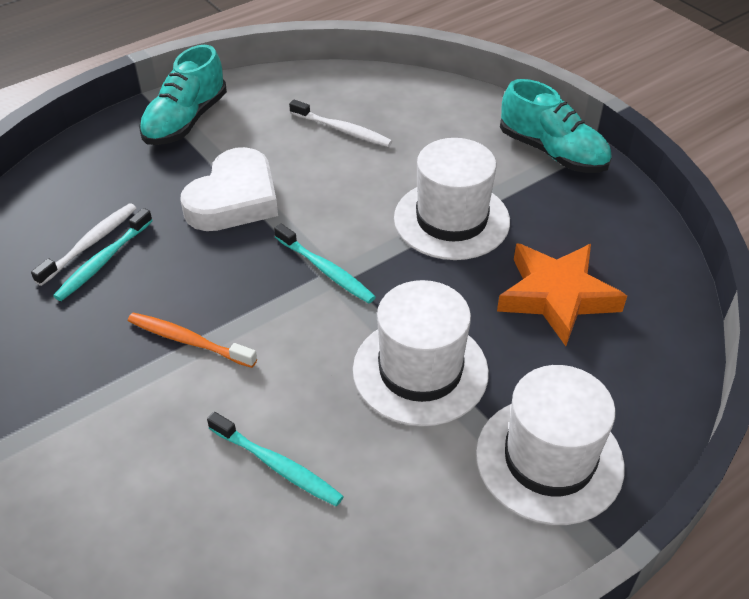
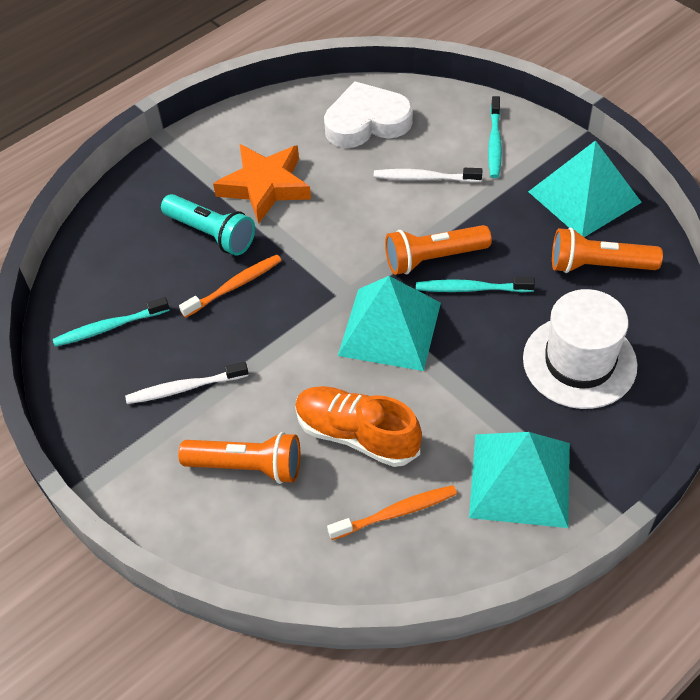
orange flashlight: none = 0 -> [178,432,300,484] [385,225,492,275] [552,228,663,273] = 3
orange shoe: none = 0 -> [295,386,422,467] = 1
orange toothbrush: [128,313,257,368] = 1 -> [179,255,282,318] [327,485,457,540] = 2
turquoise flashlight: none = 0 -> [161,194,255,256] = 1
turquoise pyramid: none = 0 -> [338,276,441,371] [469,432,570,528] [528,140,642,237] = 3
turquoise shoe: [139,45,227,145] [500,79,612,173] = 2 -> none = 0
white hat: [353,280,489,427] [394,138,510,260] [476,365,625,525] = 3 -> [523,289,638,409] = 1

